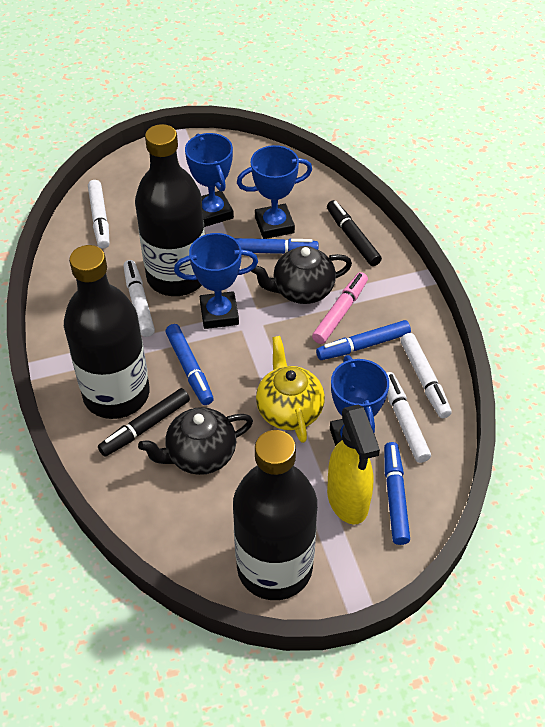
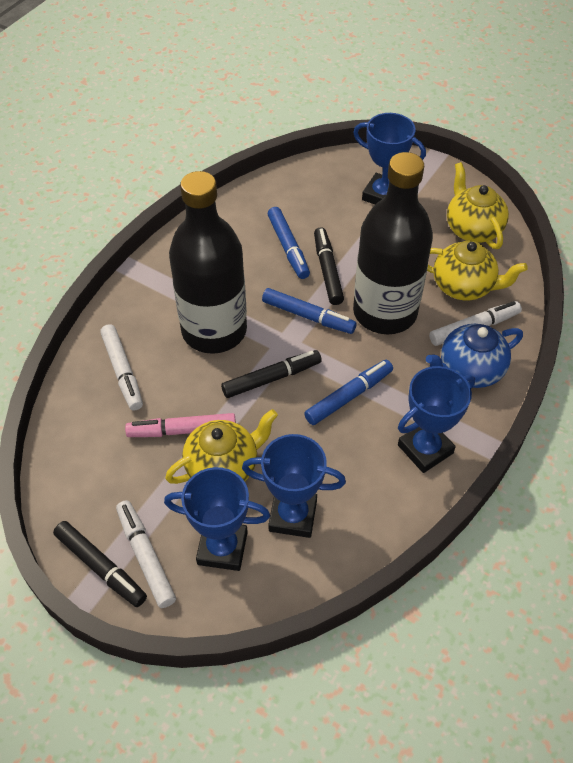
black bottle: [64,245,150,419] [135,124,205,296] [233,430,317,600] = 3 -> [169,171,247,354] [353,152,433,334] = 2
black marker: [98,388,190,457] [327,200,382,266] = 2 -> [53,521,147,607] [221,350,322,398] [314,227,344,305] = 3
black teapot: [138,407,253,475] [251,246,352,304] = 2 -> none = 0
blue marker: [165,324,214,405] [235,238,318,254] [316,320,411,360] [384,442,410,545] = 4 -> [262,288,357,334] [268,207,310,279] [304,360,393,425] = 3
blue teapot: none = 0 -> [426,324,523,388] = 1
white marker: [88,180,110,249] [123,260,155,337] [387,372,431,463] [400,333,452,418] = 4 -> [100,324,143,410] [116,500,176,608] [429,301,522,346] = 3
yellow spray bottle: [327,405,380,525] = 1 -> none = 0
yellow teapot: [256,336,325,443] = 1 -> [165,409,278,484] [427,241,528,300] [447,162,509,249] = 3

